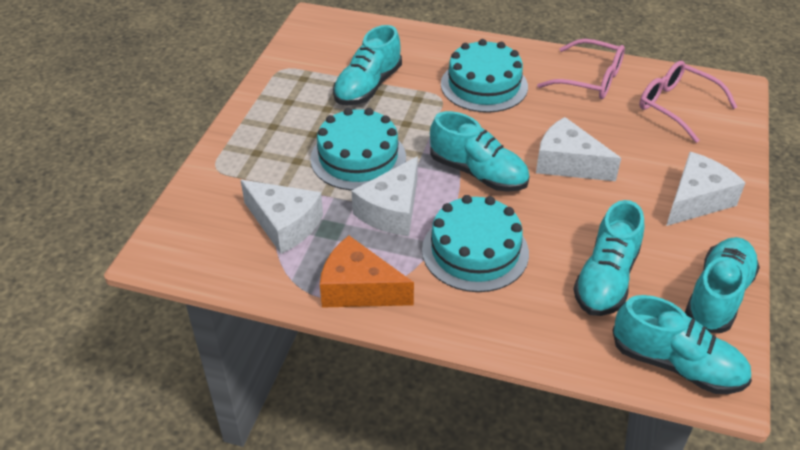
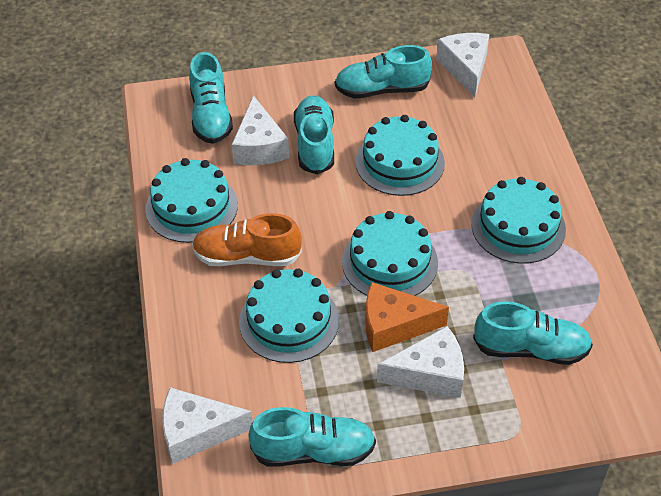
orange shoe: none = 0 -> [192,213,302,266] = 1
pink glasses: [537,39,625,99] [639,61,737,143] = 2 -> none = 0
turquoise cake: [310,108,406,191] [422,195,529,292] [441,39,528,113] = 3 -> [145,158,238,243] [239,269,339,363] [342,211,438,296] [355,115,445,196] [471,177,566,264] = 5

